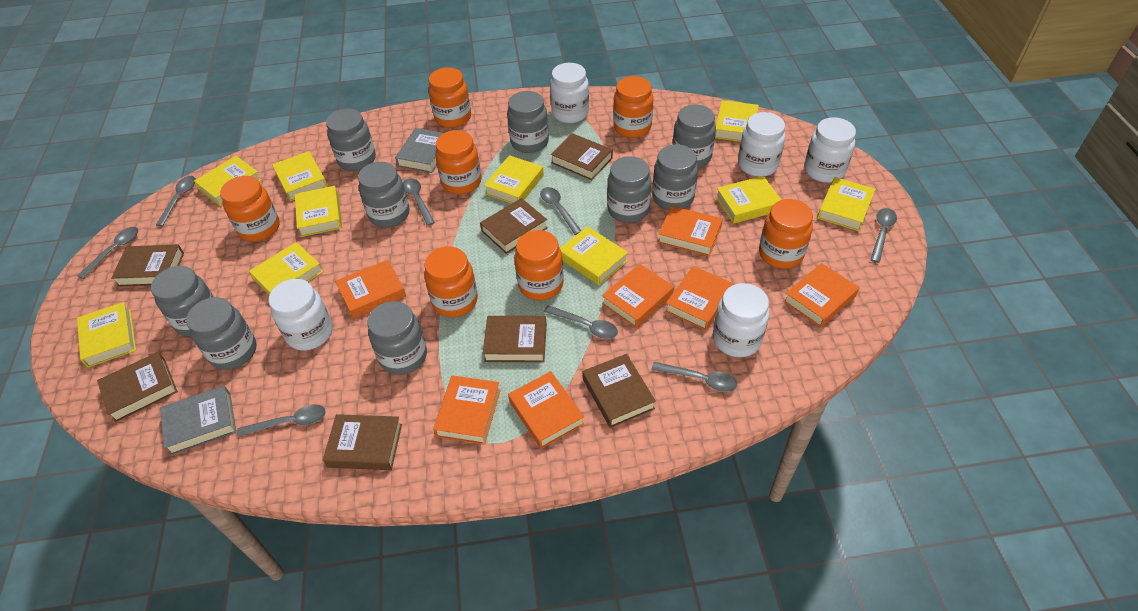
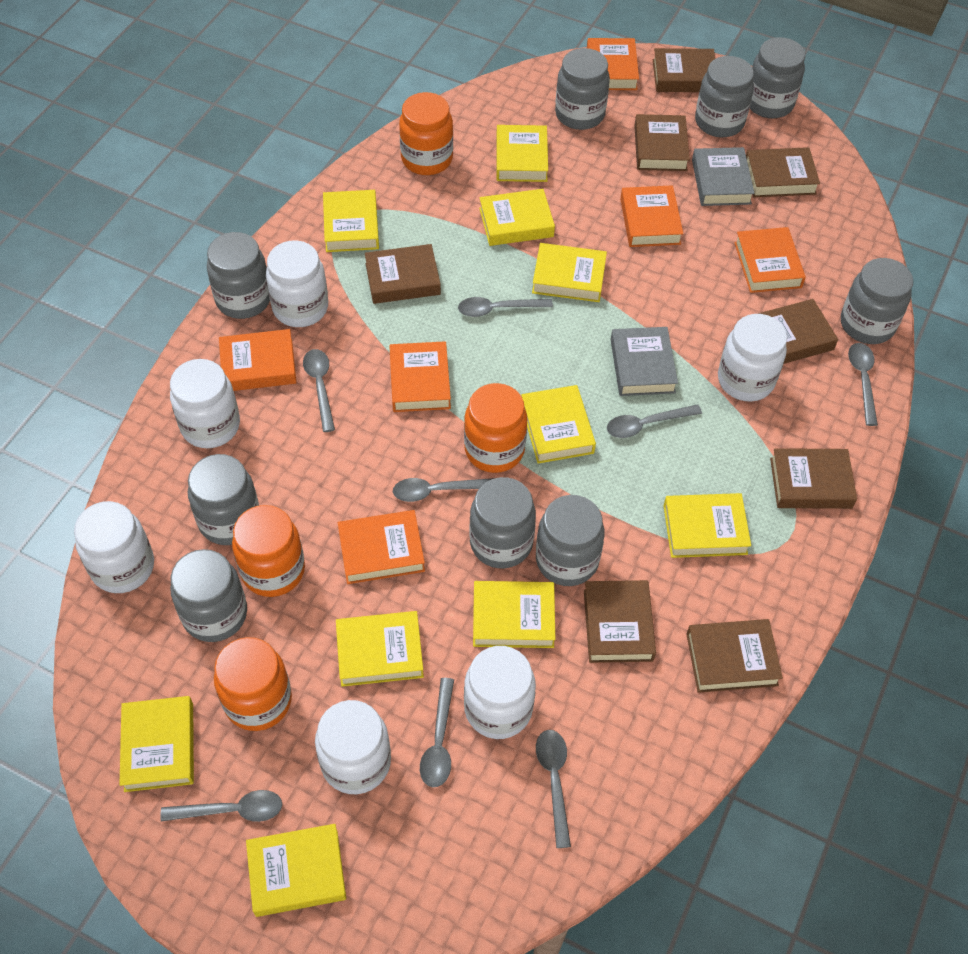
brown book: [97,352,178,422] [111,244,184,287] [323,414,402,470] [480,198,548,254] [483,316,547,362] [551,133,613,180] [583,354,656,428] = 7 -> [365,244,441,304] [584,580,656,663] [634,114,690,171] [653,48,715,92] [686,619,783,693] [746,147,820,197] [758,299,838,364] [770,448,857,509] = 8
orange book: [335,260,406,319] [433,375,501,445] [508,371,584,449] [602,264,674,328] [658,206,723,256] [665,266,734,331] [783,263,859,328] = 7 -> [219,329,297,391] [338,510,425,584] [389,341,451,412] [587,38,639,90] [620,185,683,247] [734,227,806,293] = 6
orange jar: [220,176,280,242] [424,247,478,317] [428,67,471,128] [435,130,482,194] [514,230,564,300] [613,76,653,138] [759,199,813,269] = 7 -> [214,637,292,731] [232,505,305,597] [399,92,453,175] [464,383,527,473] = 4
white jar: [269,279,332,351] [550,63,589,123] [713,283,769,357] [738,112,785,177] [804,117,856,183] = 5 -> [74,501,154,593] [170,359,240,448] [266,241,328,327] [315,700,391,794] [464,646,536,739] [718,314,787,402] = 6

